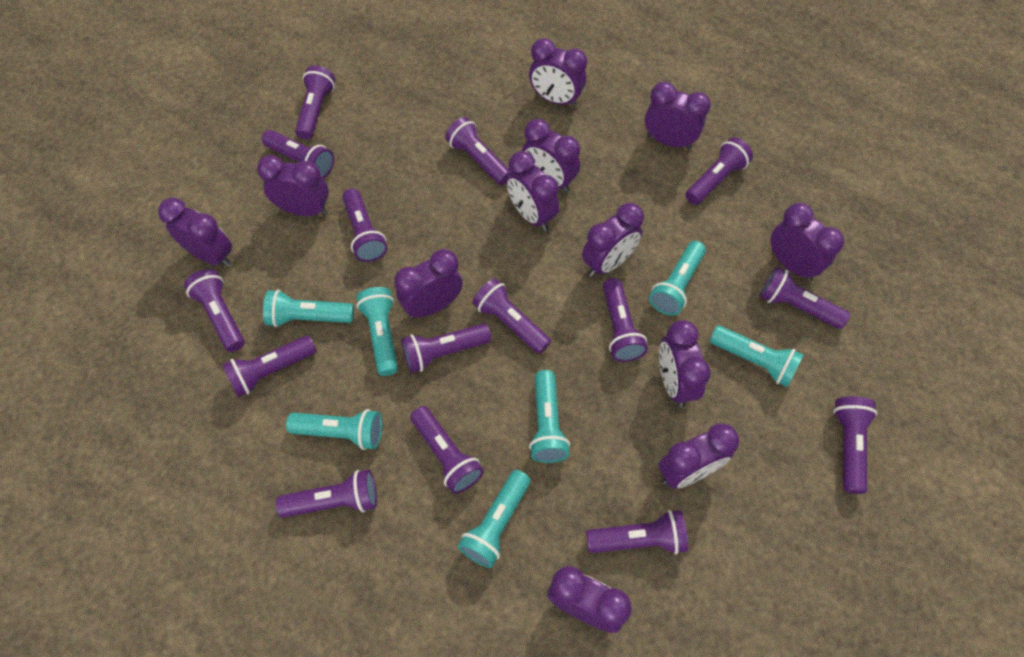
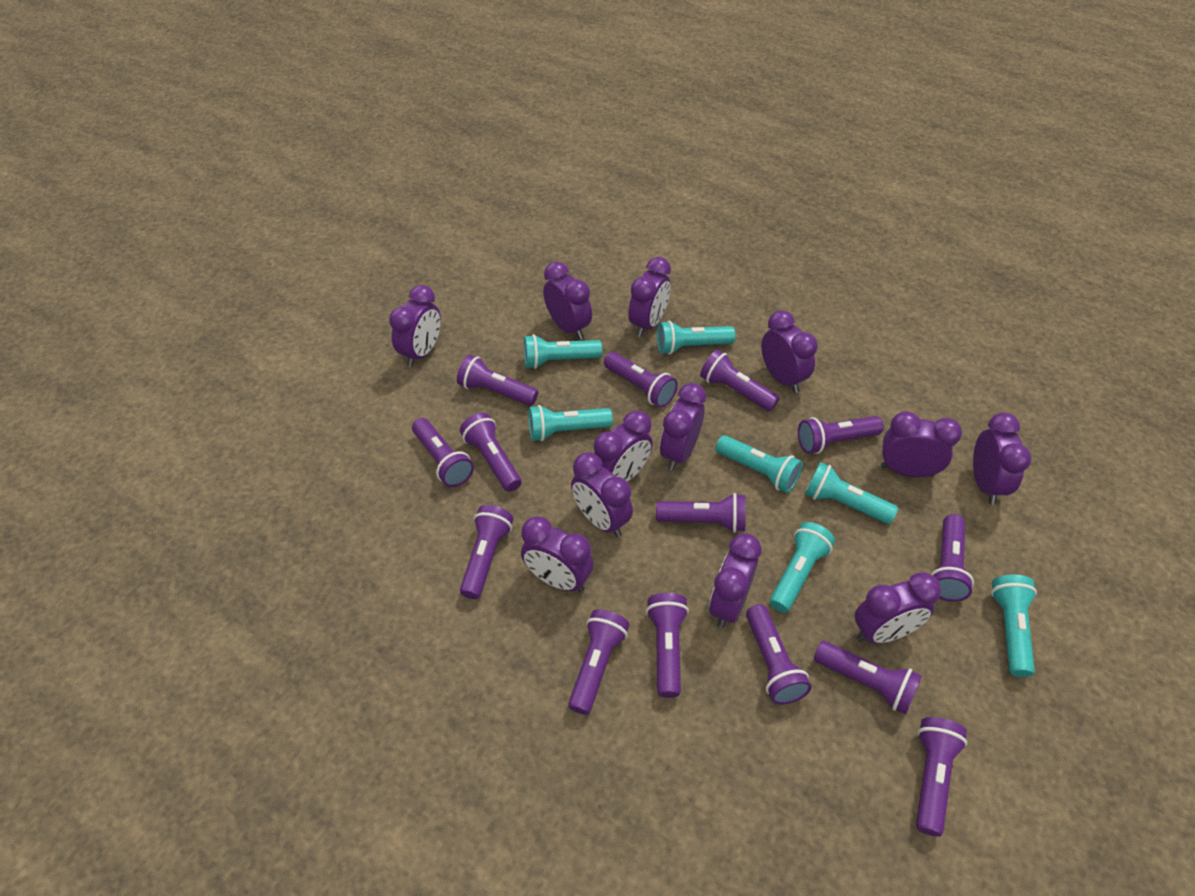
purple flashlight: [184,269,245,352] [222,335,317,397] [262,130,334,178] [276,470,377,518] [295,65,335,140] [342,188,387,262] [401,323,491,373] [410,406,484,494] [445,117,510,185] [472,278,551,354] [586,510,688,554] [603,278,648,362] [685,137,753,205] [760,267,850,329] [833,396,877,494] = 15 -> [412,418,474,487] [457,355,538,406] [460,413,522,492] [460,505,513,599] [568,609,629,715] [604,352,678,408] [646,593,689,698] [656,493,746,533] [700,350,779,411] [746,604,812,705] [798,416,884,454] [814,641,922,714] [916,717,967,837] [931,514,974,602] = 14

